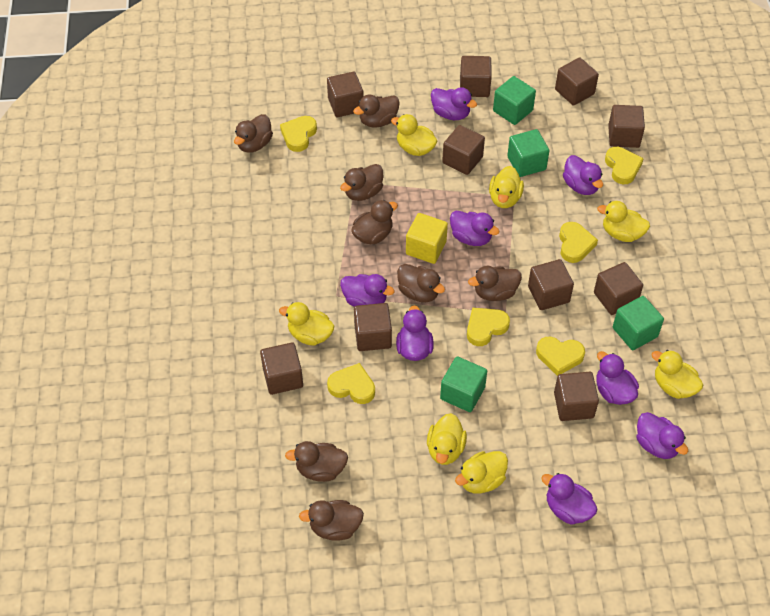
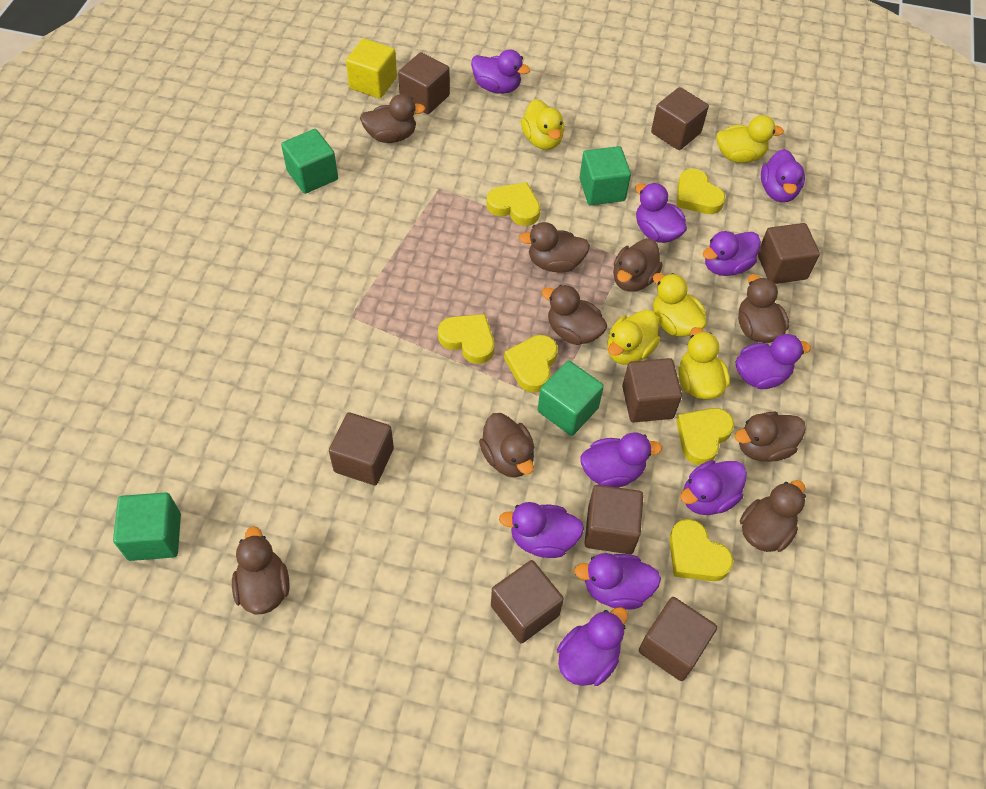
brown cube: [260,342,303,395] [327,72,363,117] [354,303,392,351] [442,125,485,175] [460,56,492,97] [528,259,574,310] [554,372,599,421] [555,57,599,106] [594,262,643,315] [608,105,645,148] = 10 -> [329,412,394,485] [398,52,450,114] [491,560,564,643] [584,485,644,554] [622,358,682,422] [639,597,717,681] [651,87,709,150] [758,223,820,284] = 8
brown duck: [234,114,273,153] [285,441,348,482] [299,500,364,541] [340,164,383,201] [351,200,398,244] [353,95,400,128] [397,264,445,302] [468,266,522,301] = 8 -> [232,527,290,614] [360,94,426,143] [479,413,534,477] [519,222,590,273] [541,285,608,345] [613,238,663,292] [735,412,806,462] [738,274,789,343] [740,480,806,552] = 9
purple duck: [340,274,394,307] [396,305,434,361] [431,87,477,120] [450,211,499,246] [541,473,598,525] [563,155,603,195] [596,351,639,405] [636,412,688,459] = 8 -> [471,50,530,94] [499,502,584,558] [557,607,628,686] [574,553,661,610] [580,433,662,487] [635,183,687,243] [680,460,747,515] [703,231,761,276] [736,334,811,389] [761,149,805,202] = 10
yellow duck: [279,302,334,345] [391,114,437,156] [427,413,467,465] [455,451,508,494] [489,166,524,208] [597,201,650,242] [652,350,703,399] = 7 -> [521,99,564,150] [607,310,660,365] [653,273,707,337] [678,327,730,400] [717,115,784,163] = 5

